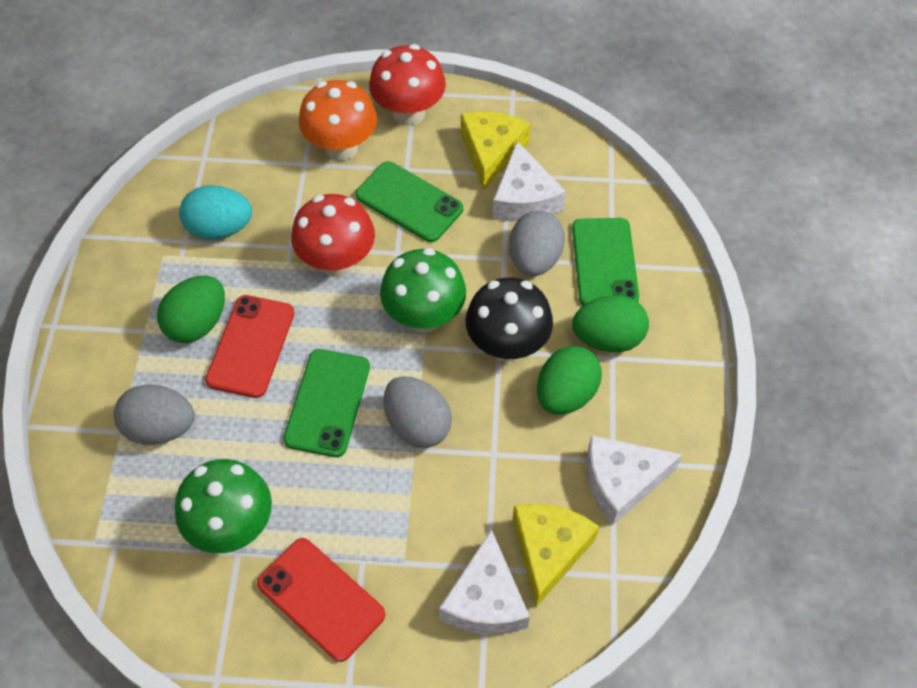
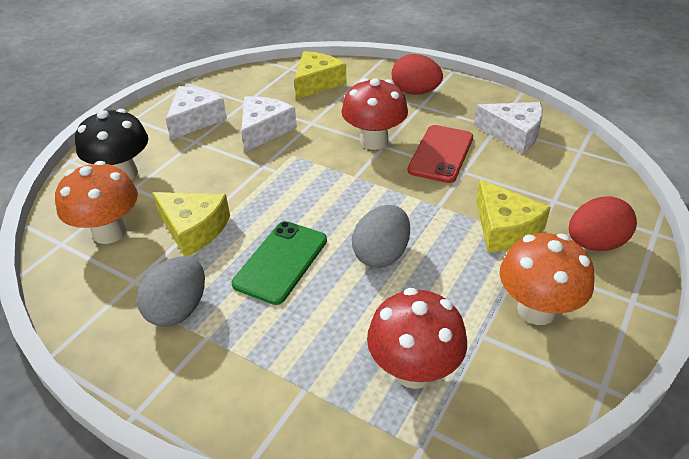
green egg: [157,276,225,343] [537,346,602,415] [572,295,649,352] = 3 -> none = 0
green mushroom: [175,459,272,553] [380,248,466,333] = 2 -> none = 0
green phone: [283,349,370,457] [355,161,463,242] [572,218,639,305] = 3 -> [232,221,327,305] = 1
grey egg: [114,384,195,445] [384,376,452,448] [509,211,565,276] = 3 -> [137,256,205,327] [352,205,410,268] = 2
orange mushroom: [299,80,377,161] = 1 -> [55,161,138,244] [499,233,594,325] = 2
red egg: none = 0 -> [392,54,443,95] [568,197,637,251] = 2
red phone: [205,295,295,398] [257,538,385,662] = 2 -> [407,125,473,183] = 1
turquoise egg: [179,185,252,240] = 1 -> none = 0
yellow cheese: [461,112,531,190] [513,504,600,607] = 2 -> [152,192,230,256] [294,51,347,99] [476,180,551,252] = 3

